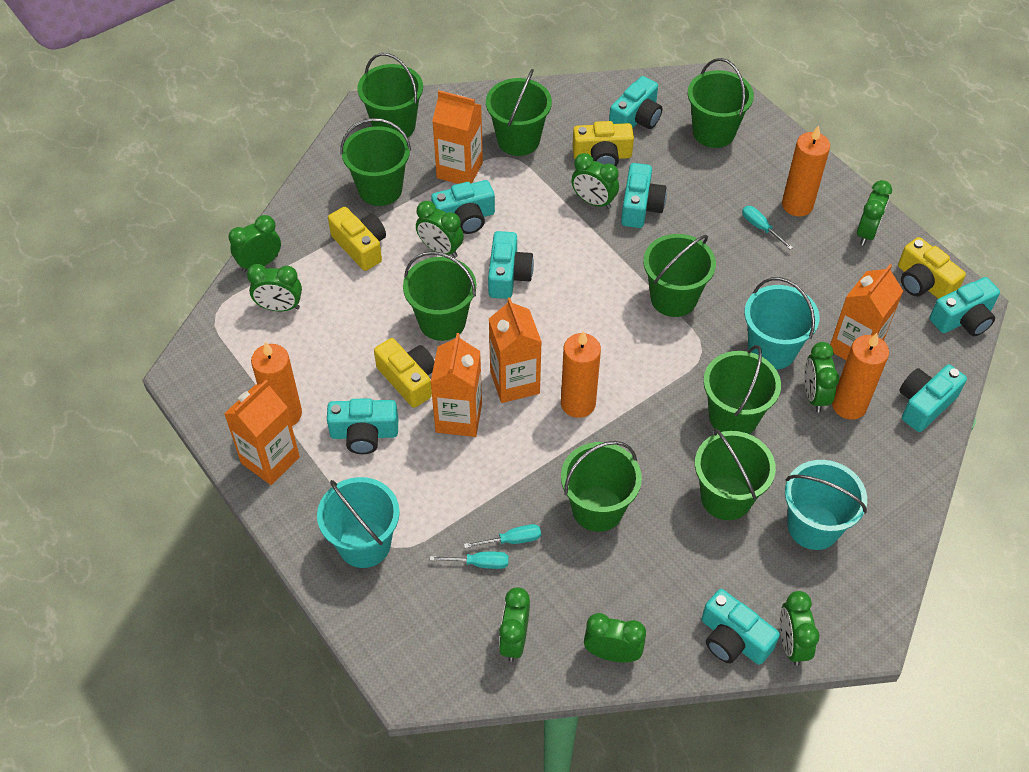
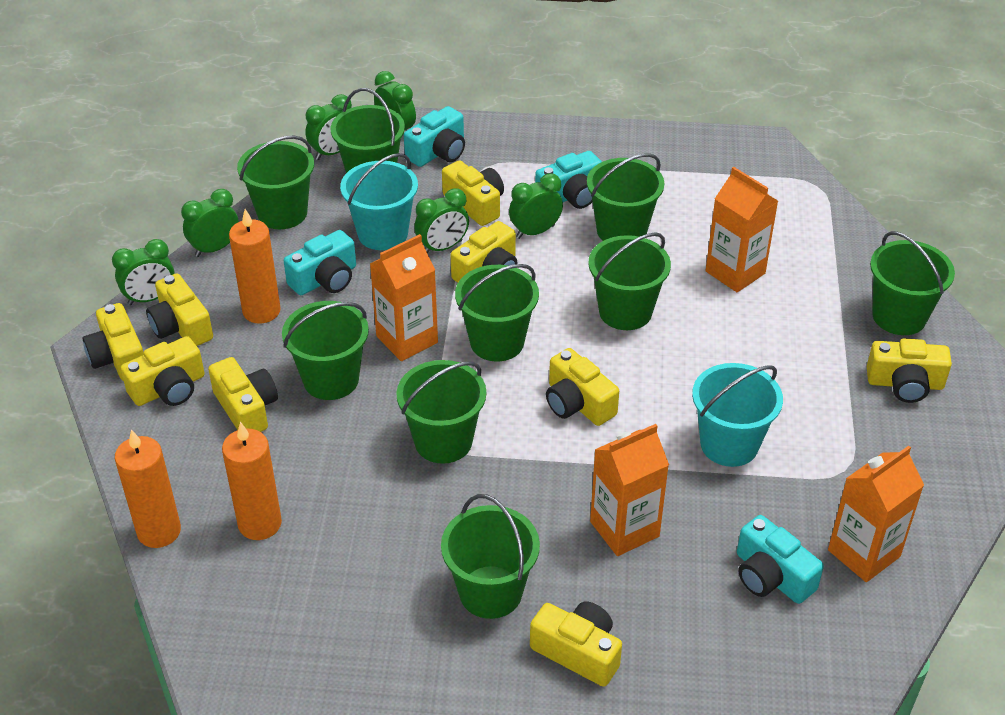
green clock: [229,215,281,272] [247,264,302,311] [416,201,464,258] [499,587,530,662] [571,153,619,209] [584,613,646,662] [780,591,820,666] [804,342,839,413] [857,180,892,246] = 9 -> [112,239,175,305] [181,189,239,257] [305,94,352,160] [374,71,416,135] [414,188,469,253] [509,173,563,239] = 6
orange candle: [251,342,302,426] [561,331,601,418] [782,125,830,216] [832,333,889,420] = 4 -> [115,429,181,548] [222,422,282,540] [229,209,281,324] = 3
orange carton: [224,380,300,485] [431,333,482,437] [432,90,483,184] [489,297,542,403] [830,264,903,360] = 5 -> [370,234,438,361] [590,424,669,556] [705,167,778,292] [828,446,924,582] = 4
turquoise bucket: [317,477,400,568] [744,277,820,370] [785,460,867,550] = 3 -> [340,153,418,250] [692,363,783,467] = 2
turquoise camera: [327,398,398,454] [431,180,495,234] [488,231,534,299] [609,76,662,129] [621,163,667,228] [702,589,780,665] [899,365,967,432] [930,277,1000,336] = 8 -> [284,230,356,295] [404,106,465,167] [535,151,602,209] [737,515,824,604] = 4
turquoise screwdriver: [430,552,508,569] [464,524,541,548] [742,206,793,250] = 3 -> none = 0
yellow camera: [328,207,386,271] [374,338,435,408] [572,121,634,166] [898,237,966,299] = 4 -> [83,303,144,380] [120,336,205,406] [146,273,213,346] [208,357,278,432] [442,161,504,226] [451,221,517,283] [530,602,622,687] [546,348,619,426] [867,338,952,403] = 9

